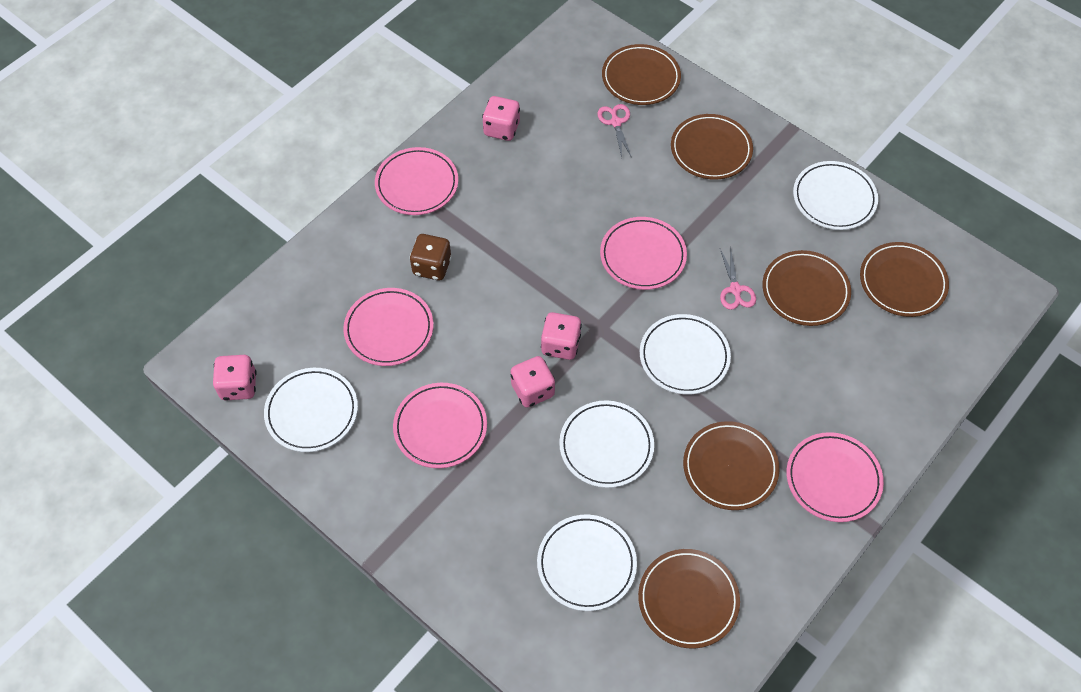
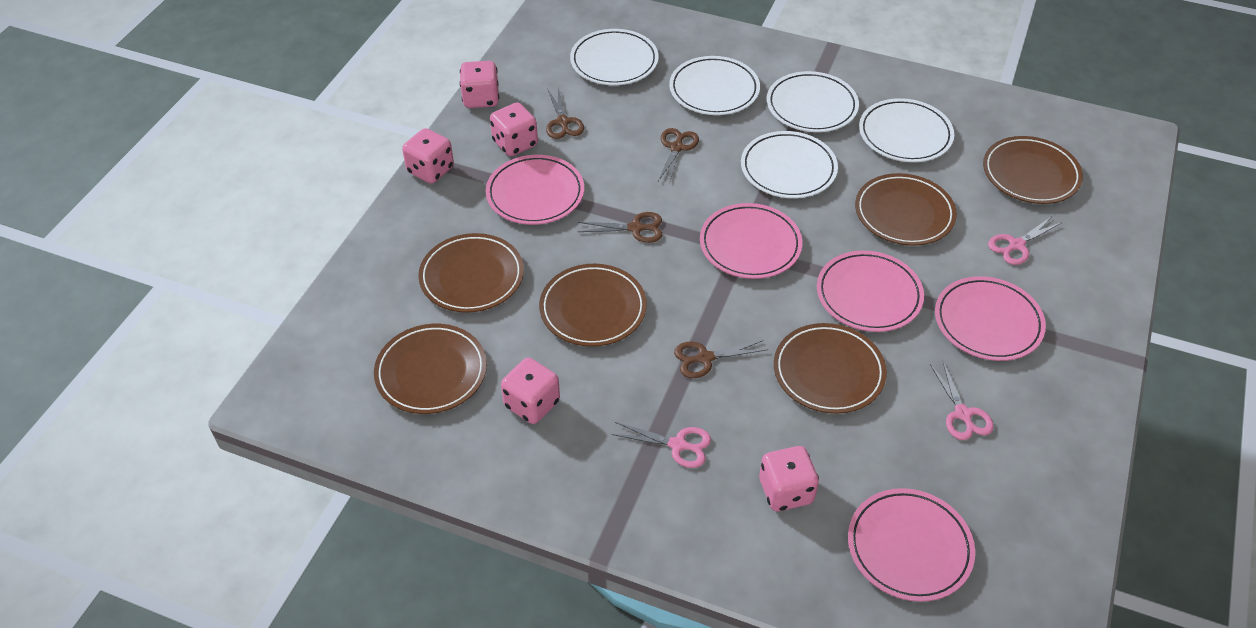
brown dice: [410,234,452,280] = 1 -> none = 0
brown scissors: none = 0 -> [546,87,584,139] [578,212,662,243] [658,128,699,185] [674,340,768,378] = 4
pink dice: [213,355,257,401] [482,96,520,141] [511,356,555,408] [541,312,582,360] = 4 -> [402,128,454,184] [460,61,499,108] [490,102,538,156] [501,358,560,424] [759,446,819,511] = 5
pink scissors: [597,104,632,158] [720,247,756,310] = 2 -> [611,422,711,468] [930,360,994,440] [988,216,1062,265] = 3

